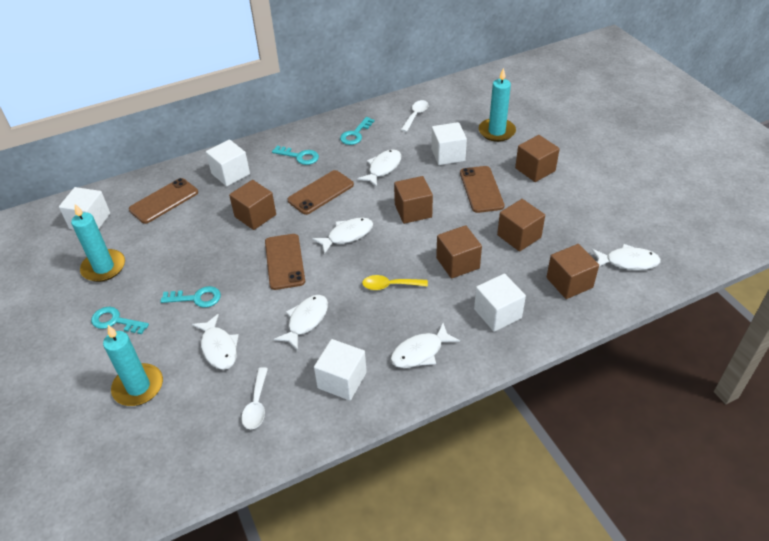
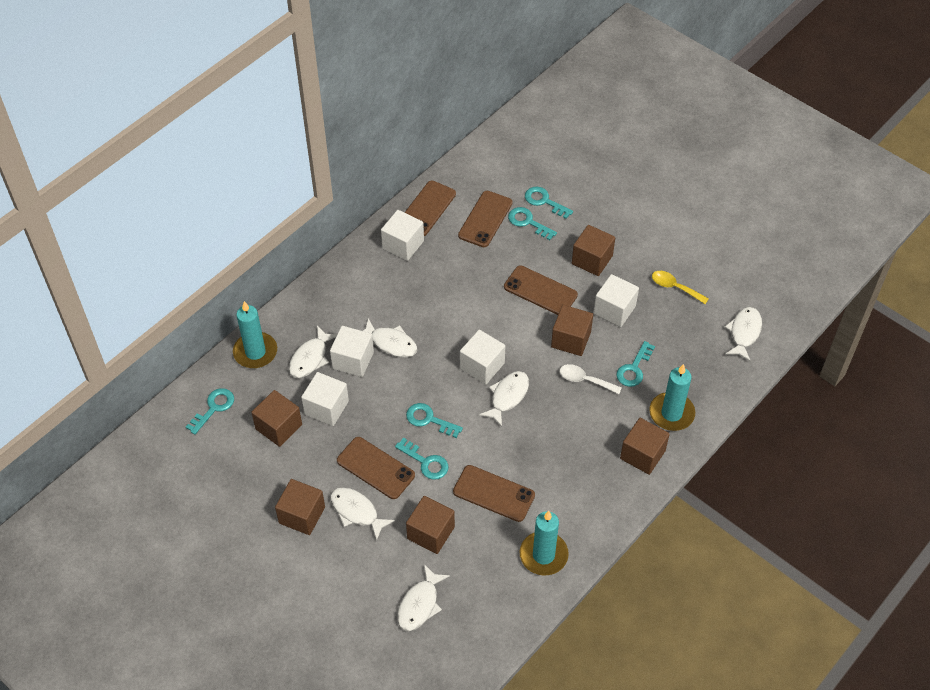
brown phone: [129,178,198,224] [265,234,305,290] [287,170,354,215] [460,166,505,213] = 4 -> [337,437,415,499] [404,181,456,236] [453,465,535,522] [458,191,513,247] [504,266,578,315] = 5
turquoise key: [91,307,149,334] [160,286,221,308] [272,146,319,165] [340,117,375,145] = 4 -> [186,388,234,435] [395,438,449,480] [406,403,463,438] [508,207,557,240] [525,187,573,219] [616,341,655,387] = 6
white spoon: [241,367,268,429] [401,100,429,132] = 2 -> [559,364,622,394] = 1

